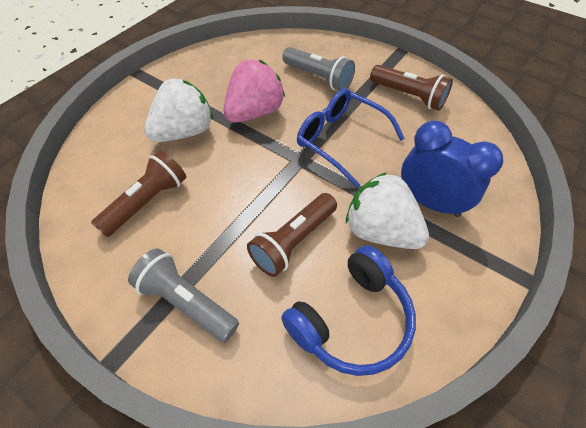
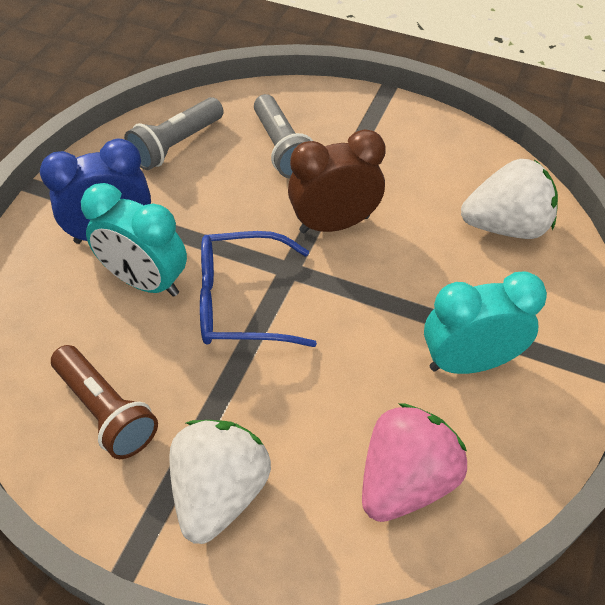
blue headphones: [281,245,416,376] = 1 -> none = 0
brown clock: none = 0 -> [288,129,386,233] = 1
brown flashlight: [91,150,186,237] [247,193,337,277] [370,65,453,111] = 3 -> [51,345,158,459] = 1
turquoise clock: none = 0 -> [81,183,187,297] [424,271,547,374] = 2

